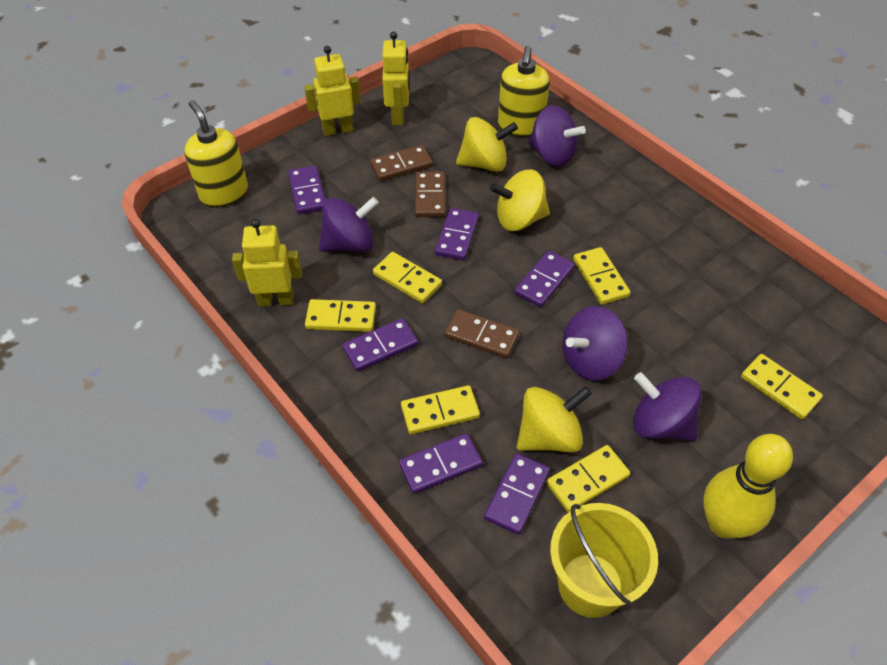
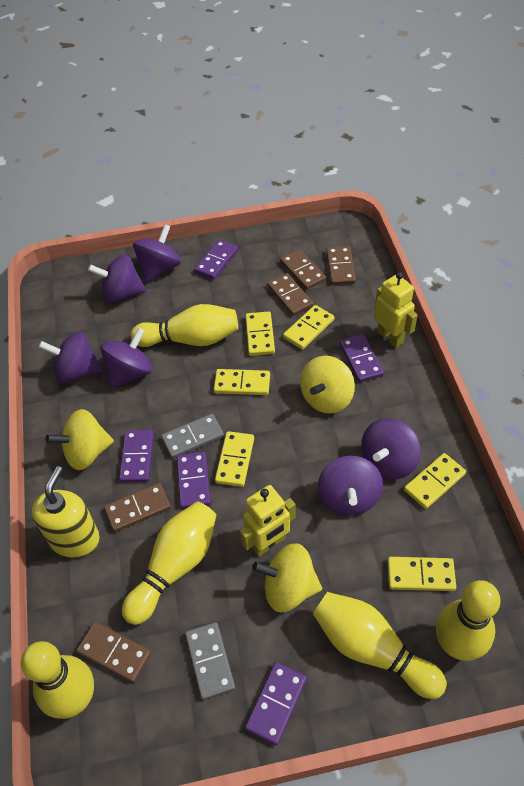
brown domino: [370,145,433,181] [415,171,445,217] [444,309,519,359] = 3 -> [77,622,151,683] [104,483,171,532] [267,273,313,316] [280,249,326,290] [326,246,356,285] = 5
grey domino: none = 0 -> [161,414,224,458] [185,622,235,700] = 2
purple domino: [288,166,325,214] [342,318,418,372] [399,433,483,494] [435,208,479,261] [484,453,550,535] [514,251,575,308] = 6 -> [119,430,154,482] [177,452,211,509] [194,240,238,280] [245,662,307,746] [340,334,384,382] = 5
purple spinning top: [319,197,379,252] [528,105,586,167] [563,306,628,380] [633,372,702,441] = 4 -> [38,332,103,383] [88,254,146,303] [100,328,152,389] [133,224,181,283] [318,455,383,515] [361,418,421,479] = 6
yellow bowling pin: [703,434,793,539] = 1 -> [21,641,94,719] [122,501,216,625] [130,304,238,347] [313,592,447,699] [436,580,501,661] = 5
yellow bucket: [550,503,658,618] = 1 -> none = 0
yellow robot: [232,219,302,307] [304,46,361,136] [382,32,410,125] = 3 -> [240,485,296,557] [374,272,418,348] = 2
yellow soap dispenser: [184,100,248,208] [498,46,550,137] = 2 -> [32,466,100,558] = 1

